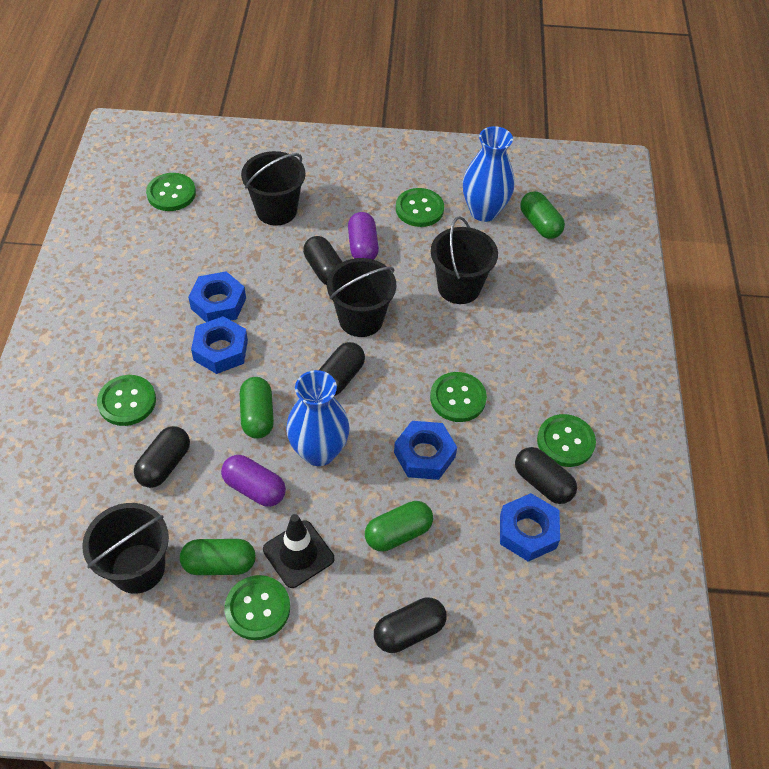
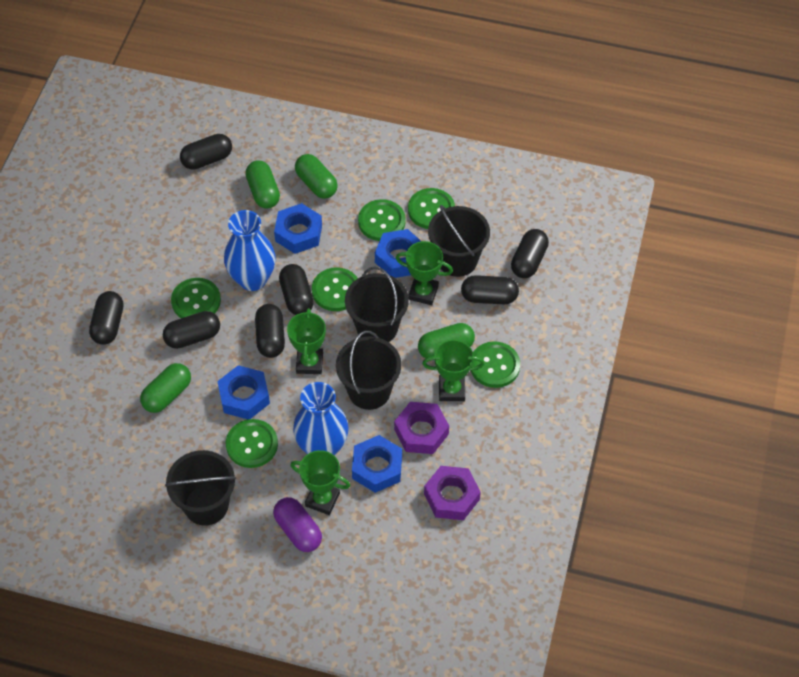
black capsule: [134,426,190,488] [303,236,342,285] [319,342,365,396] [374,597,447,653] [515,447,577,504] = 5 -> [89,291,123,345] [163,311,220,349] [180,134,232,170] [255,304,285,358] [279,264,314,315] [461,275,519,305] [511,229,549,278] = 7
black traffic cone: [263,514,334,588] = 1 -> none = 0
green trophy: none = 0 -> [287,308,326,374] [290,450,350,515] [396,241,453,305] [422,339,484,401] = 4
purple capsule: [221,455,286,507] [348,212,379,260] = 2 -> [273,497,322,552] = 1
purple nut: none = 0 -> [394,402,449,454] [424,466,481,520] = 2

